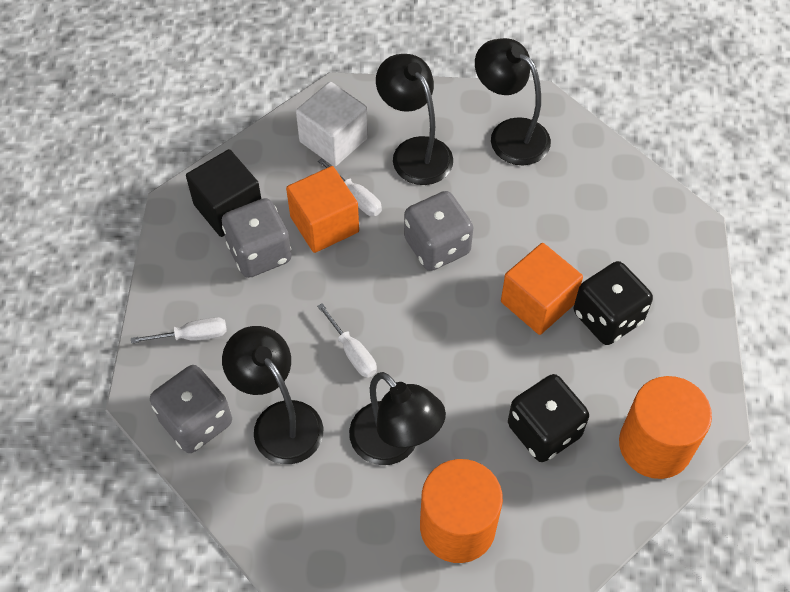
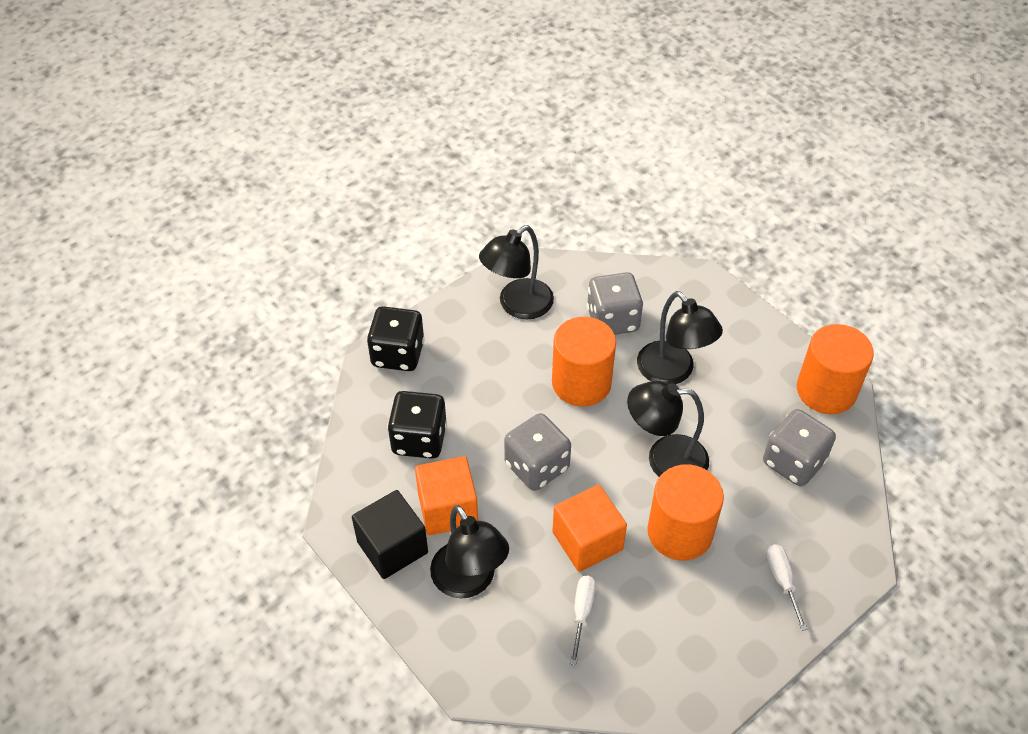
orange cylinder: [420,459,503,563] [619,376,712,479] = 2 -> [552,317,616,406] [647,464,724,561] [797,324,874,414] = 3
white cube: [296,82,368,167] = 1 -> none = 0
white screwdriver: [131,317,227,344] [317,303,377,378] [318,158,382,216] = 3 -> [570,576,596,665] [767,544,808,631] = 2

